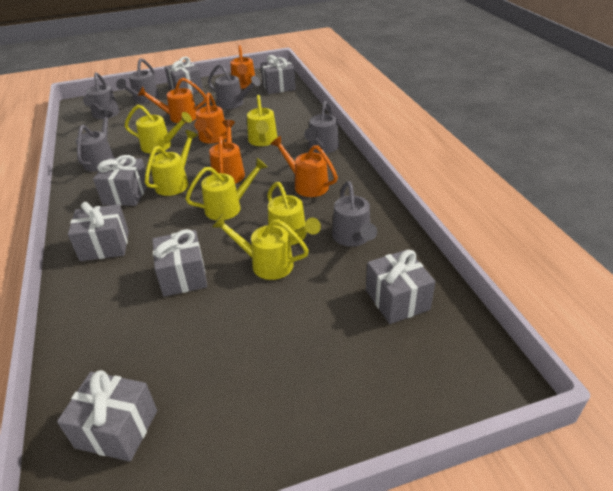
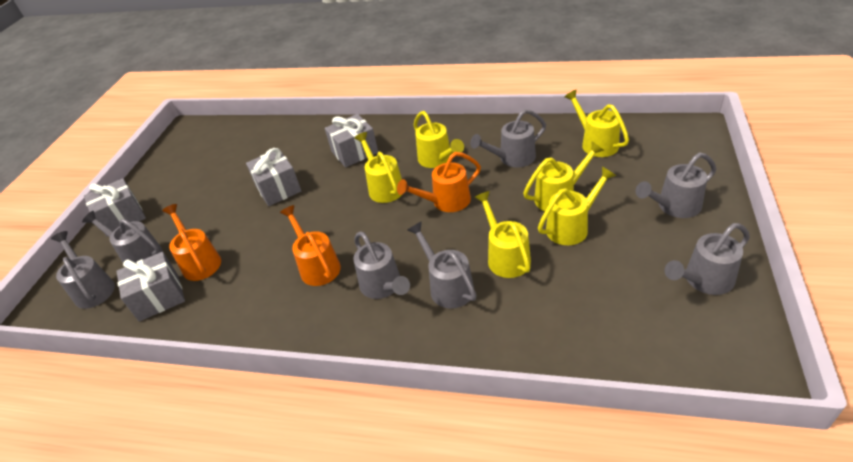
grey gift: [57,370,157,462] [68,202,129,261] [93,155,147,206] [152,229,207,297] [164,57,203,94] [260,55,296,94] [366,249,436,324] = 7 -> [84,178,146,237] [117,252,185,322] [246,148,301,206] [325,114,378,167] = 4
grey watering can: [76,110,114,172] [83,72,120,119] [116,58,159,103] [208,64,260,109] [304,100,339,154] [332,181,377,247] = 6 -> [51,231,115,309] [82,211,163,263] [353,231,410,299] [407,221,477,309] [470,109,546,167] [635,153,716,218] [664,223,750,295] = 7
orange watering can: [137,78,206,123] [194,92,227,143] [209,120,245,184] [230,45,255,89] [270,136,338,197] = 5 -> [162,204,221,281] [280,205,341,286] [397,152,481,212] = 3

